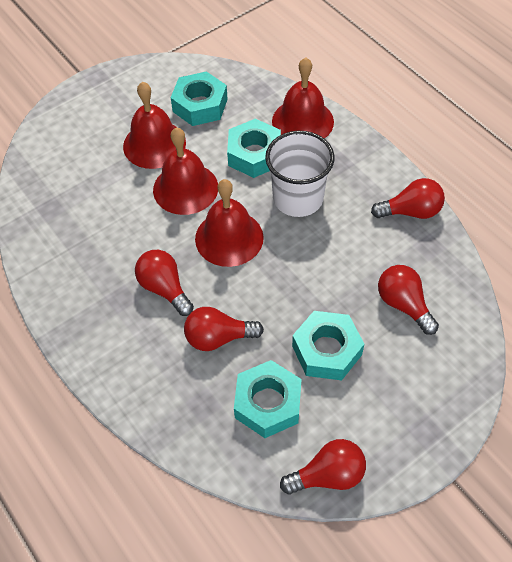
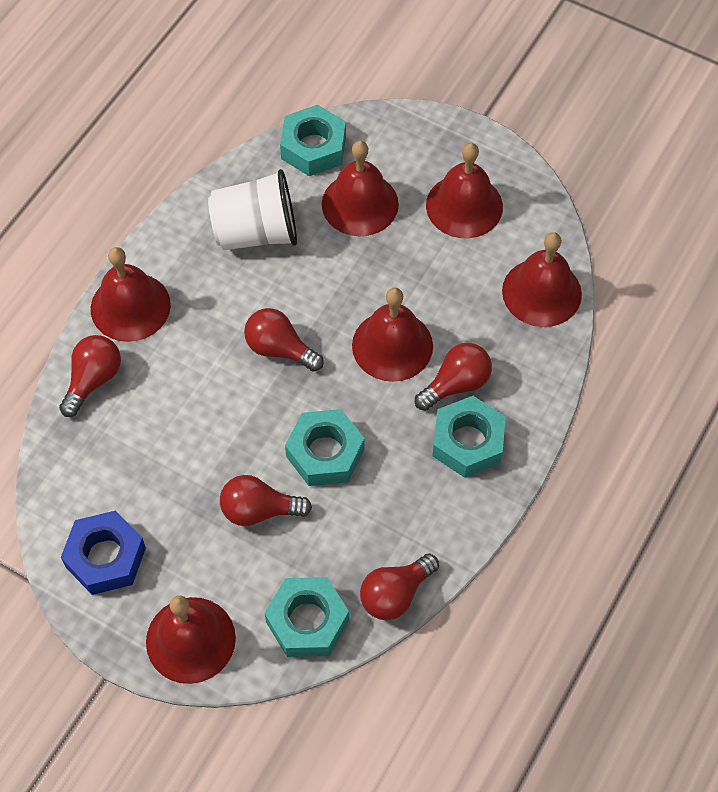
blue nut: none = 0 -> [61,511,146,595] = 1
red bell: [123,82,186,169] [153,127,218,215] [195,179,264,267] [272,57,334,139] = 4 -> [91,247,171,342] [146,595,236,684] [322,141,399,236] [352,288,433,382] [426,143,503,238] [502,232,582,327] = 6

